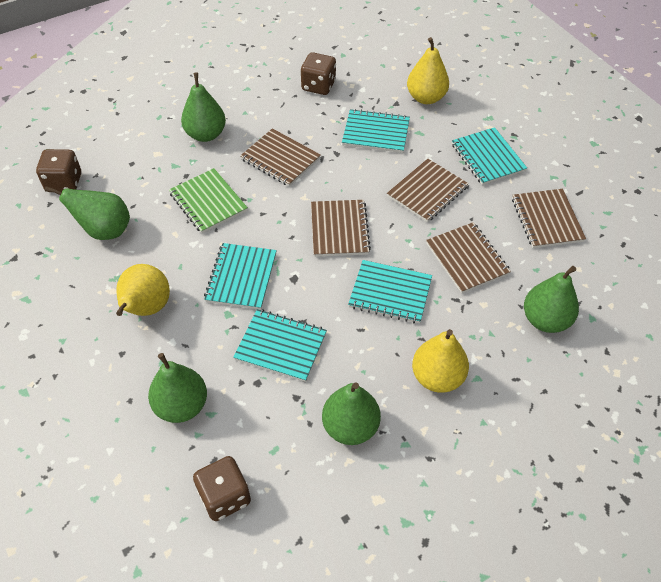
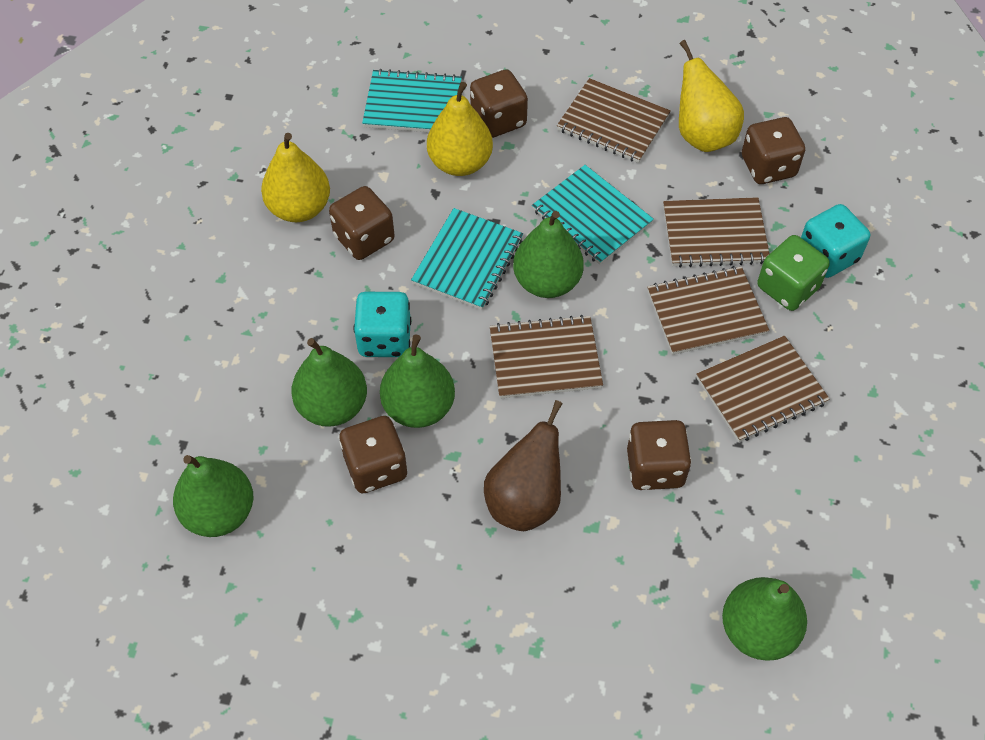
brown dice: [36,149,81,192] [193,456,251,521] [301,52,336,95] = 3 -> [329,186,395,260] [339,416,407,493] [470,69,528,138] [627,420,691,490] [742,117,805,184] = 5
brown pear: none = 0 -> [484,400,563,531] = 1
green dice: none = 0 -> [757,235,830,311] = 1
green notebook: [169,168,248,233] = 1 -> none = 0
turquoise dice: none = 0 -> [354,292,411,357] [801,204,870,278] = 2
turquoise notebook: [204,243,277,310] [233,309,327,382] [342,109,410,153] [348,260,432,323] [452,127,527,185] = 5 -> [362,69,462,132] [411,208,523,310] [532,165,654,265] = 3

